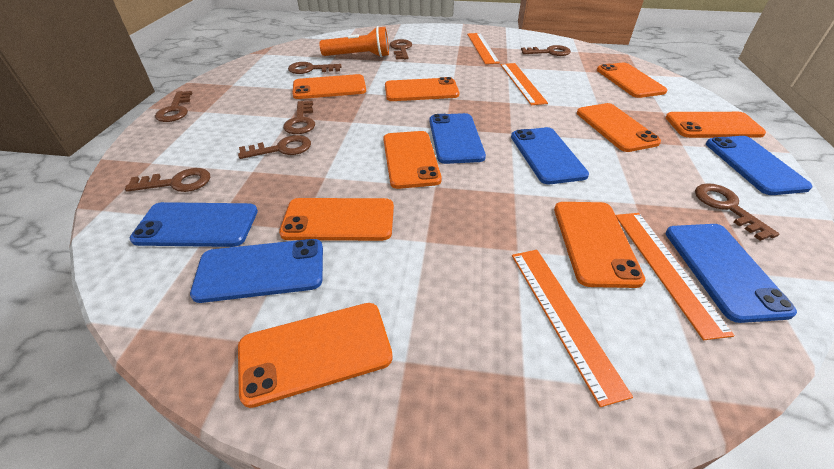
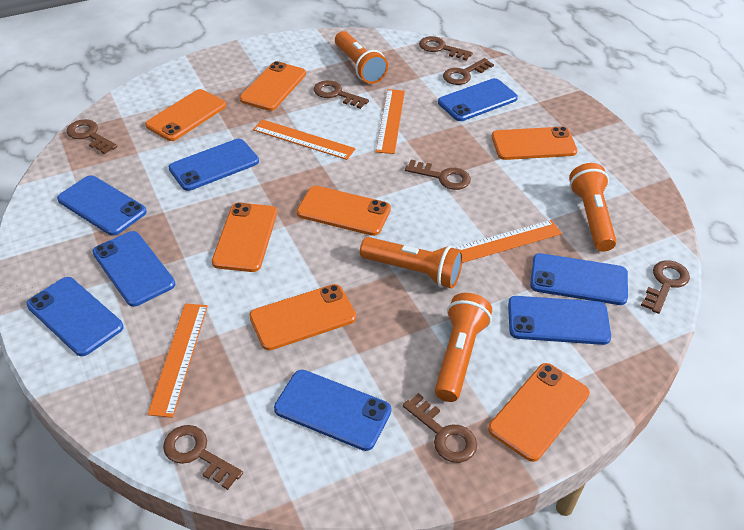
blue phone: [130,202,258,247] [190,239,323,303] [430,113,486,164] [511,127,589,184] [666,224,797,323] [706,136,813,195] = 6 -> [26,277,124,356] [57,175,147,236] [92,231,175,307] [169,139,259,191] [274,370,392,451] [438,78,518,121] [508,296,611,345] [530,253,628,305] = 8
orange flashlight: [319,26,389,57] = 1 -> [335,31,388,84] [360,237,463,289] [435,293,492,402] [569,163,617,252] = 4
orange phone: [238,303,393,408] [279,198,394,241] [292,74,366,99] [383,131,442,189] [385,77,460,101] [554,202,646,288] [577,103,661,152] [597,63,667,98] [665,112,766,138] = 9 -> [145,89,226,141] [212,203,277,272] [240,61,306,111] [249,284,356,351] [297,186,391,236] [488,363,590,462] [492,126,577,160] = 7

